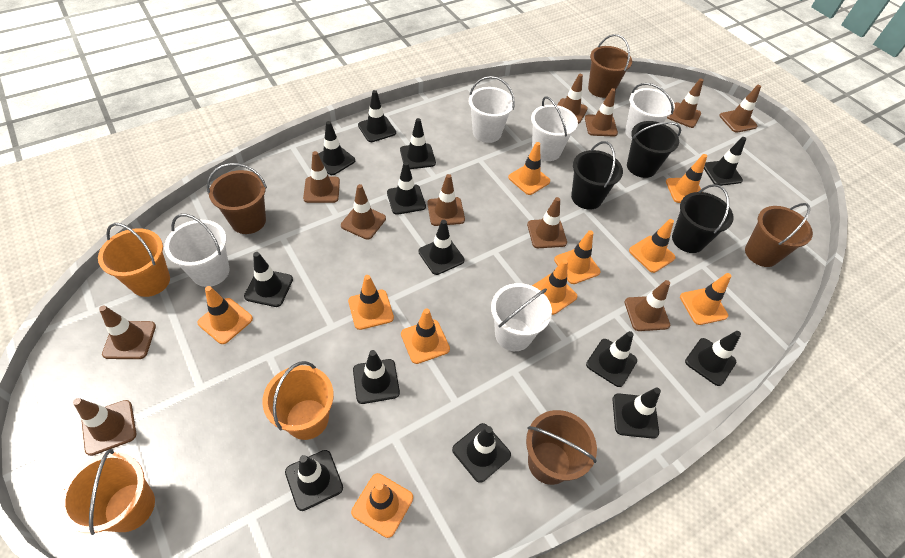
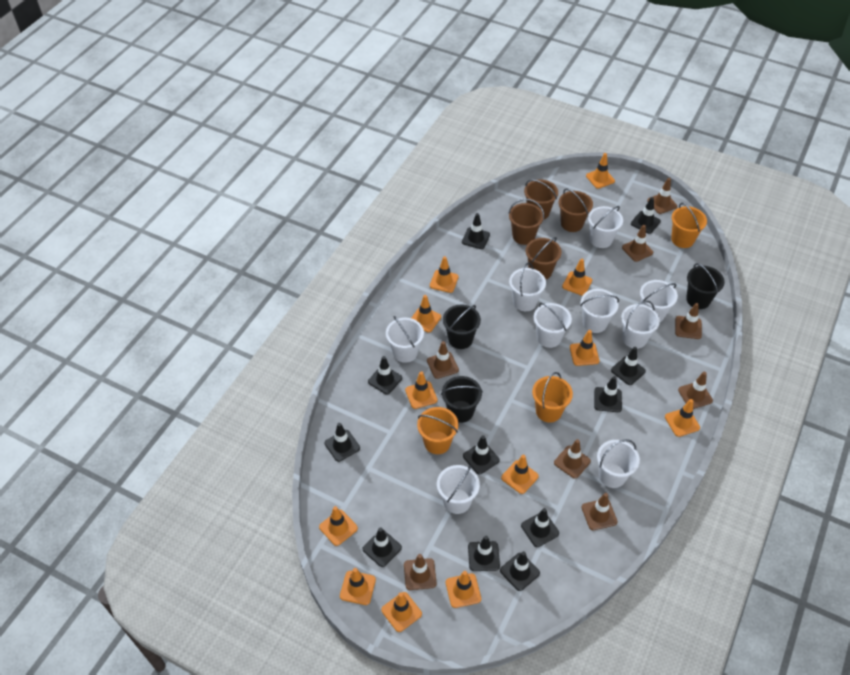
black traffic cone: [244,252,293,307] [285,450,343,511] [319,121,355,175] [353,350,400,404] [358,90,396,142] [387,162,426,215] [400,118,436,169] [418,220,464,275] [452,423,511,483] [586,331,637,387] [612,388,661,439] [685,331,741,386] [704,137,746,186] = 13 -> [325,423,360,462] [362,527,402,567] [368,356,402,395] [462,213,490,249] [463,435,499,474] [468,536,500,571] [500,551,540,591] [521,508,559,547] [594,376,622,412] [611,347,646,385] [631,197,661,234] = 11
brown traffic cone: [73,398,136,456] [99,306,156,359] [303,151,340,203] [341,184,386,240] [427,174,465,226] [527,197,567,248] [557,74,588,124] [585,88,618,136] [625,280,670,331] [667,78,703,128] [719,85,761,133] = 11 -> [404,554,437,590] [427,341,459,379] [554,439,591,479] [582,493,618,530] [622,225,653,262] [647,178,677,214] [675,303,702,339] [678,372,713,409] = 8
orange traffic cone: [197,286,253,344] [348,275,394,330] [351,473,413,538] [401,308,450,364] [508,142,550,195] [532,259,577,315] [554,230,600,284] [629,219,676,273] [666,154,707,203] [680,273,731,325] = 10 -> [319,506,358,546] [340,568,376,605] [381,592,422,632] [405,371,438,409] [411,295,441,333] [430,256,459,293] [446,571,481,608] [501,455,539,494] [562,259,592,296] [570,330,599,366] [586,153,615,189] [665,399,700,437] = 12
white bucket: [164,214,229,287] [469,76,515,143] [491,283,552,351] [531,96,578,161] [625,83,675,140] = 5 -> [386,316,424,363] [437,465,480,514] [509,263,546,311] [534,303,572,348] [580,289,619,333] [588,206,623,248] [597,439,640,488] [621,300,660,349] [640,280,678,322] = 9

